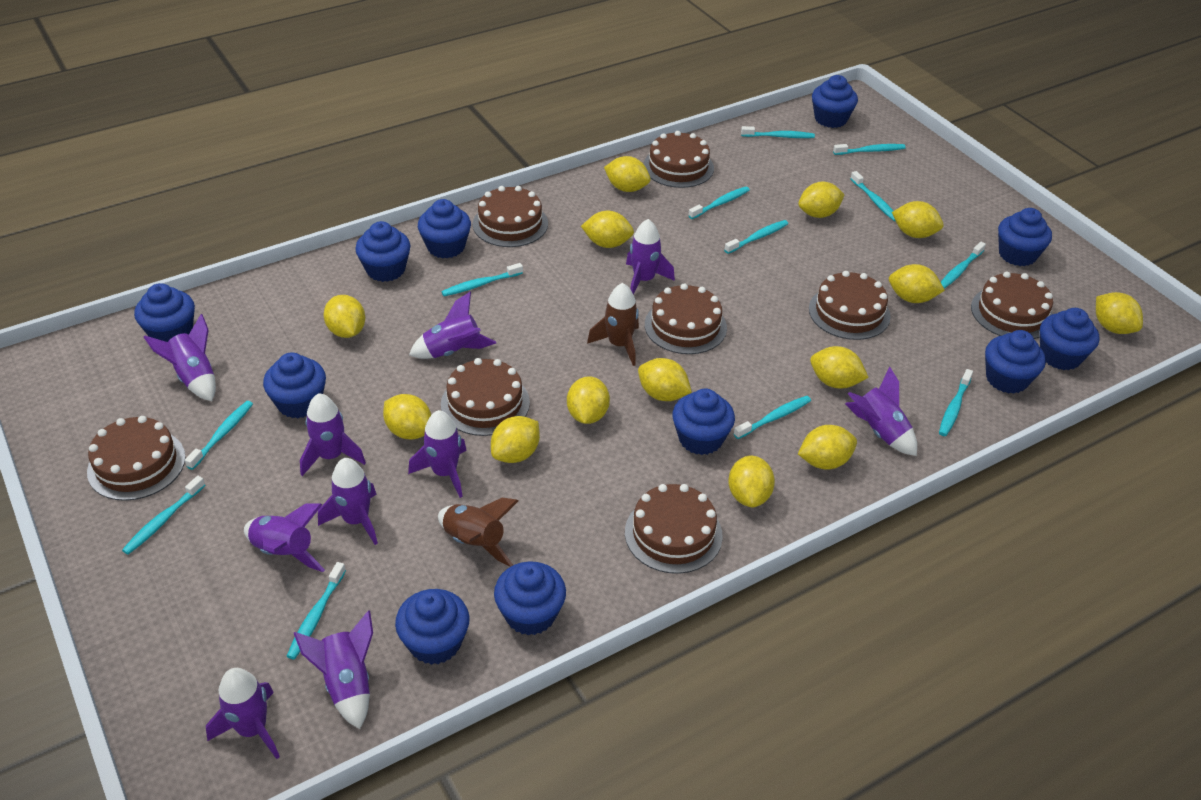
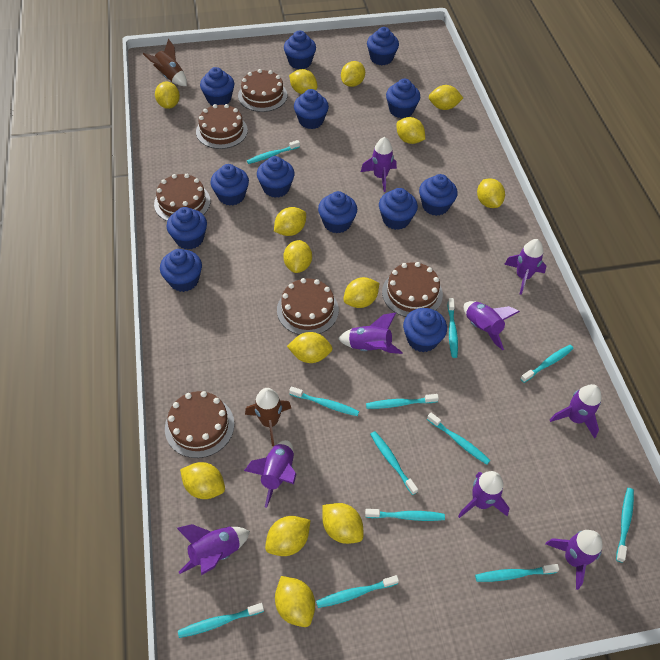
blue cupcake: [134,283,195,342] [263,352,326,418] [355,221,411,282] [395,589,469,665] [418,199,471,258] [494,562,566,635] [672,389,735,455] [812,75,858,128] [985,330,1046,394] [998,208,1052,266] [1040,308,1099,370] = 11 -> [160,249,202,292] [167,207,207,249] [200,67,234,106] [211,164,249,206] [257,156,295,198] [284,31,316,69] [294,89,329,129] [318,191,357,233] [367,27,399,65] [379,188,418,230] [386,79,420,118] [403,308,447,352] [419,174,458,216] = 13
brown cake: [87,416,186,501] [441,358,530,436] [473,186,548,247] [625,484,723,574] [644,131,714,188] [645,283,727,354] [809,271,891,340] [971,271,1053,339] = 8 -> [154,174,210,221] [165,391,234,458] [196,104,248,149] [238,69,287,112] [277,278,339,335] [382,262,443,317] = 6
purple rocket: [144,314,216,401] [206,668,280,759] [244,503,325,572] [294,611,373,729] [300,393,366,476] [318,458,378,545] [408,410,467,498] [409,292,496,359] [626,219,675,295] [845,366,917,456] = 10 -> [177,524,250,575] [244,440,296,508] [338,312,403,354] [361,137,397,192] [458,471,510,518] [464,301,520,350] [504,239,546,295] [546,530,603,590] [550,384,602,439] = 9

